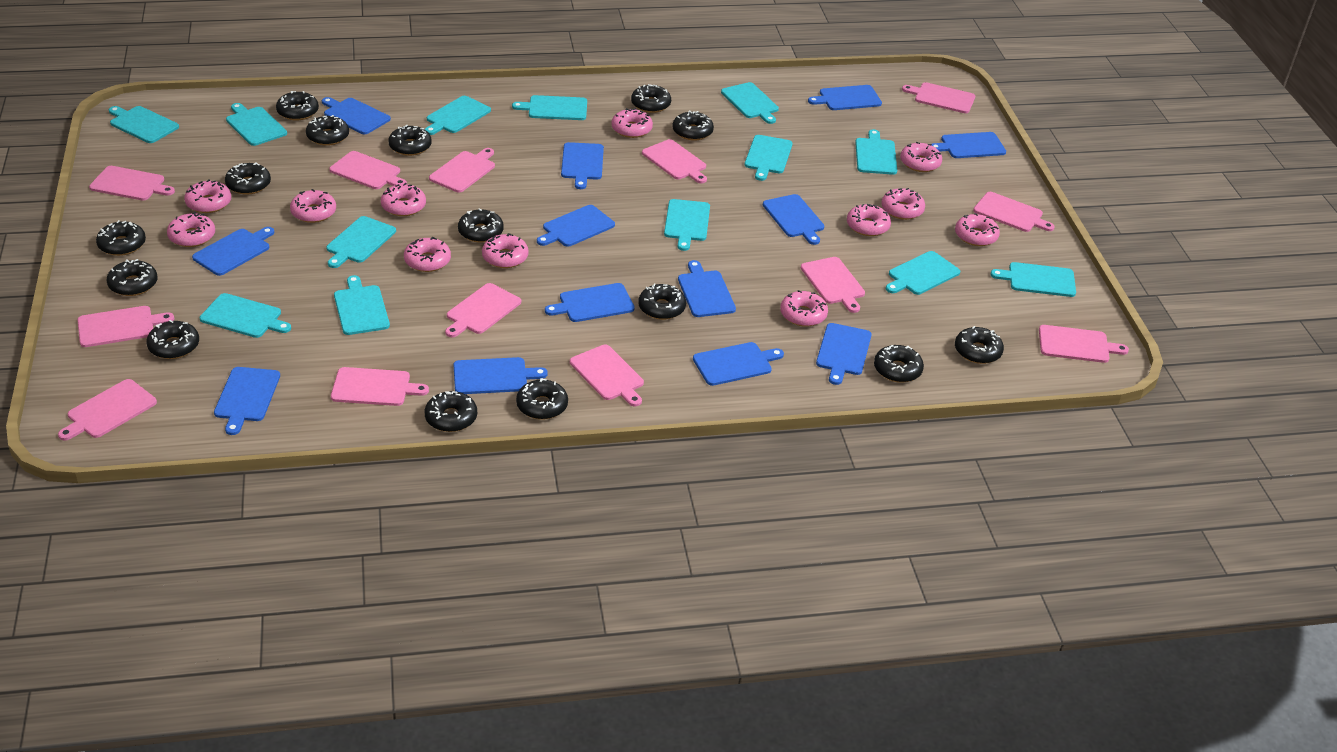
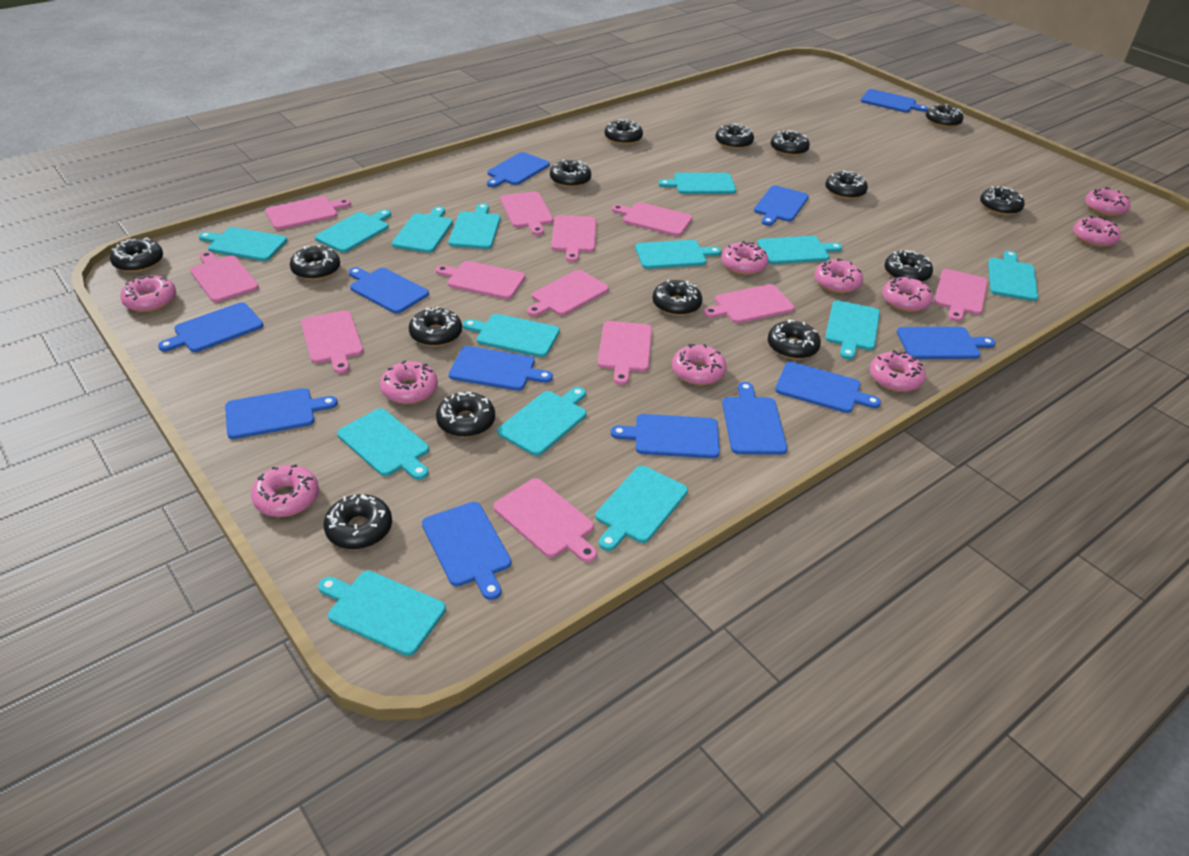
blue cutting board: [192,227,274,276] [214,367,280,435] [322,97,391,134] [453,357,548,394] [537,205,615,247] [545,283,635,322] [561,142,604,189] [678,260,736,317] [693,342,784,386] [763,194,825,245] [808,85,882,110] [816,323,872,385] [932,132,1006,158] = 13 -> [158,302,263,352] [225,388,338,439] [348,267,429,314] [422,502,511,600] [449,346,553,391] [487,152,550,187] [611,414,720,458] [722,382,787,455] [754,185,809,226] [775,362,881,413] [861,89,928,113] [897,327,995,359] = 12
pink cutting board: [58,379,157,441] [78,306,174,347] [89,166,175,201] [329,151,407,189] [331,367,429,406] [429,148,495,193] [445,283,521,337] [570,344,644,406] [642,139,707,183] [801,257,865,313] [902,82,975,113] [973,192,1055,232] [1039,325,1129,363] = 13 -> [190,251,259,302] [265,196,351,230] [301,310,363,374] [435,261,525,299] [493,478,597,562] [500,191,553,235] [527,270,609,316] [551,215,596,262] [598,321,652,385] [612,202,692,236] [704,284,795,323] [934,269,988,322] = 12
pink donut: [167,212,215,247] [184,179,231,213] [290,189,336,223] [381,183,426,216] [404,237,451,272] [482,233,529,268] [611,108,653,138] [780,290,828,327] [847,204,891,236] [881,188,925,220] [900,142,942,172] [955,213,1000,246] = 12 -> [120,275,176,312] [251,464,319,517] [380,360,438,404] [672,344,727,385] [721,241,769,275] [814,258,863,293] [870,350,926,392] [882,276,933,312] [1073,216,1121,247] [1085,187,1131,216] = 10
turquoise cutting board: [109,106,179,143] [200,293,291,338] [226,103,287,146] [326,216,396,268] [334,275,390,335] [425,96,491,135] [512,95,587,120] [664,199,710,251] [721,82,779,124] [745,135,793,181] [855,129,897,175] [886,251,960,295] [990,262,1076,297] = 13 -> [199,227,287,261] [315,209,391,253] [318,571,446,656] [337,408,429,480] [392,206,453,253] [448,203,500,249] [463,314,560,357] [497,387,587,456] [596,466,688,551] [635,240,721,269] [659,173,736,194] [757,236,842,264] [825,300,880,360] [988,251,1038,301] = 14

